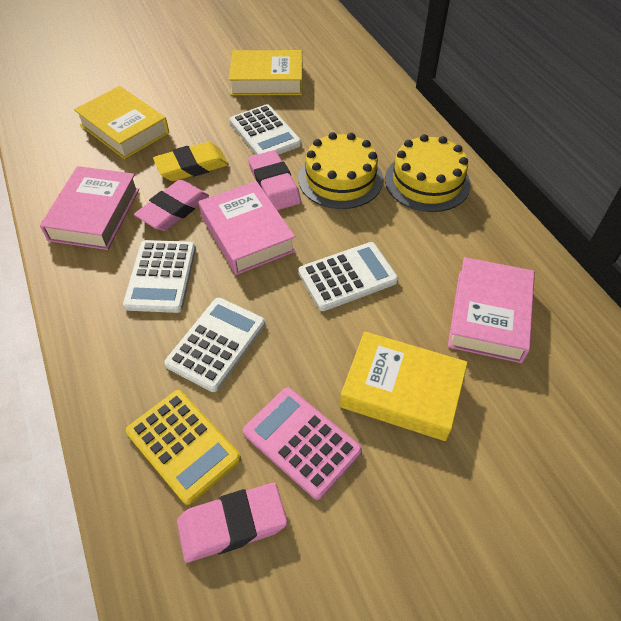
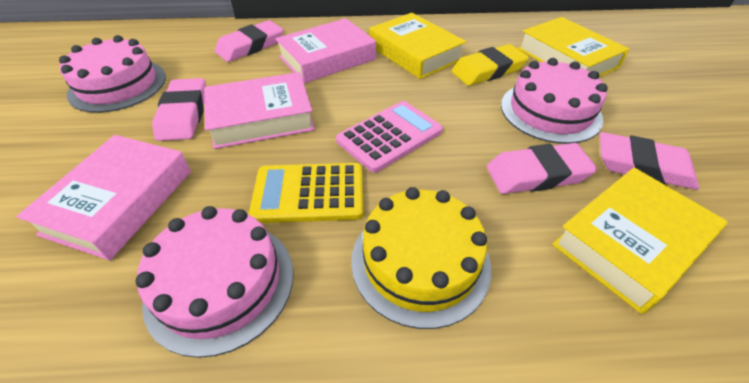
pink cake: none = 0 -> [59,35,166,113] [136,206,294,358] [501,58,608,144] = 3
pink eraser: [134,180,209,231] [177,483,287,563] [248,150,301,211] = 3 -> [152,78,206,141] [215,20,283,62] [487,143,597,194] [600,132,699,190] = 4
white calculator: [123,240,196,313] [164,298,265,392] [230,104,301,155] [298,242,398,311] = 4 -> none = 0
yellow cake: [298,132,383,209] [385,134,471,212] = 2 -> [351,187,491,329] = 1

